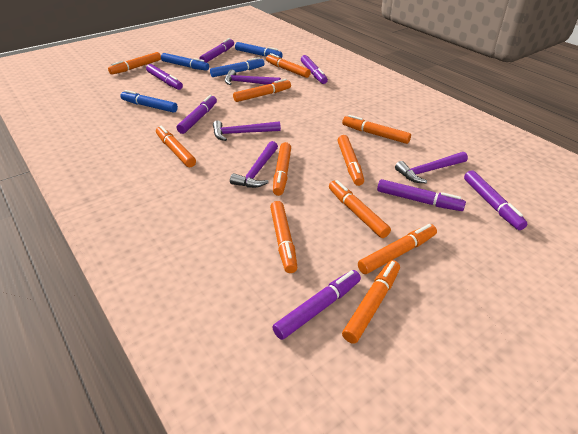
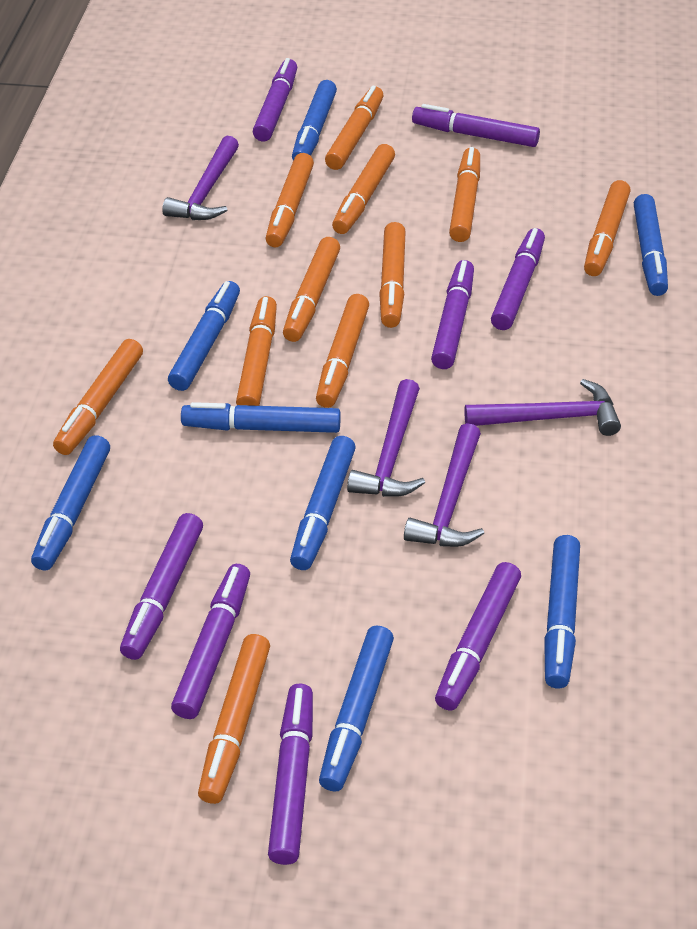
blue marker: [120,90,178,113] [161,53,209,71] [210,57,264,77] [235,42,283,58] = 4 -> [31,435,110,571] [168,281,240,391] [181,402,341,433] [290,436,356,570] [292,80,337,160] [319,626,394,792] [544,535,580,688] [634,194,668,296] = 8
purple marker: [146,64,183,90] [177,95,217,134] [199,38,234,63] [272,270,361,340] [301,55,328,84] [377,179,466,211] [464,170,527,230] = 7 -> [120,513,203,660] [171,564,250,719] [253,58,297,142] [268,684,313,865] [412,104,540,147] [431,260,474,369] [435,562,521,711] [491,228,545,330] = 8

